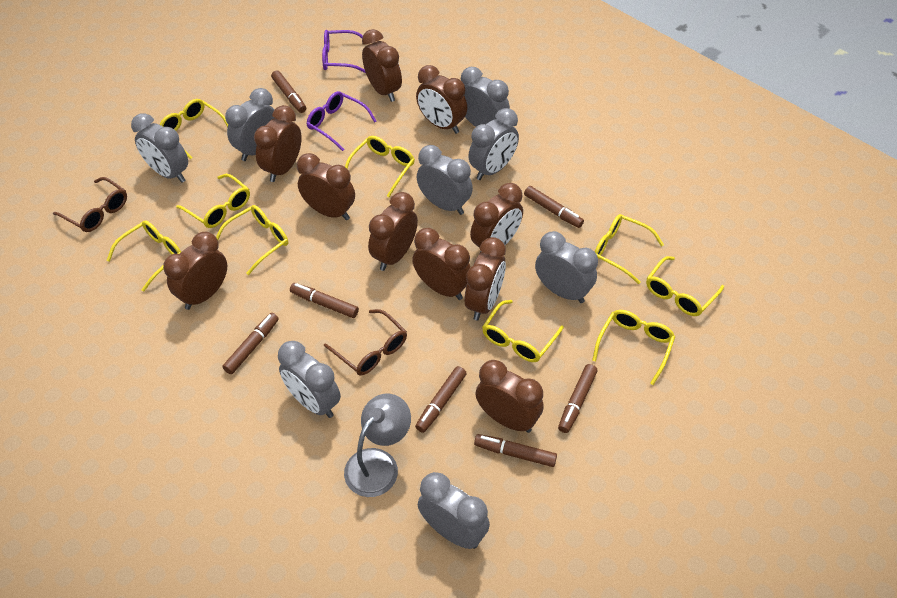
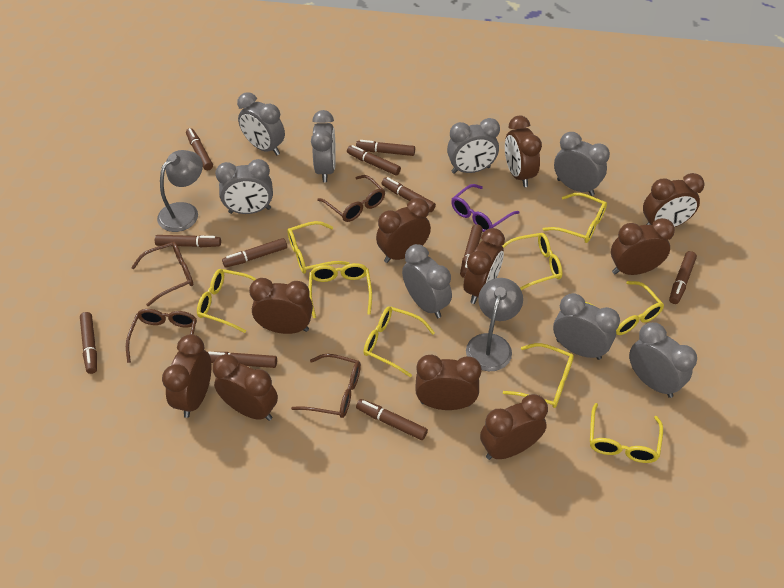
brown glasses: [53,177,127,232] [324,309,407,376] = 2 -> [126,309,197,363] [131,242,193,306] [291,354,361,418] [317,175,385,222] = 4
brown marker: [222,313,279,374] [271,70,306,113] [290,283,359,318] [415,366,467,433] [474,434,557,467] [524,186,584,228] [558,364,597,433] = 7 -> [80,312,97,374] [155,235,221,247] [186,128,213,170] [208,352,277,368] [222,238,287,268] [347,145,401,176] [356,140,415,156] [356,399,428,440] [382,177,436,212] [460,224,483,278] [669,251,697,304] = 11
grey lamp: [344,394,411,497] = 1 -> [157,150,203,232] [466,278,523,371] = 2
purple glasses: [306,91,376,151] [322,30,366,73] = 2 -> [451,184,520,232] = 1

